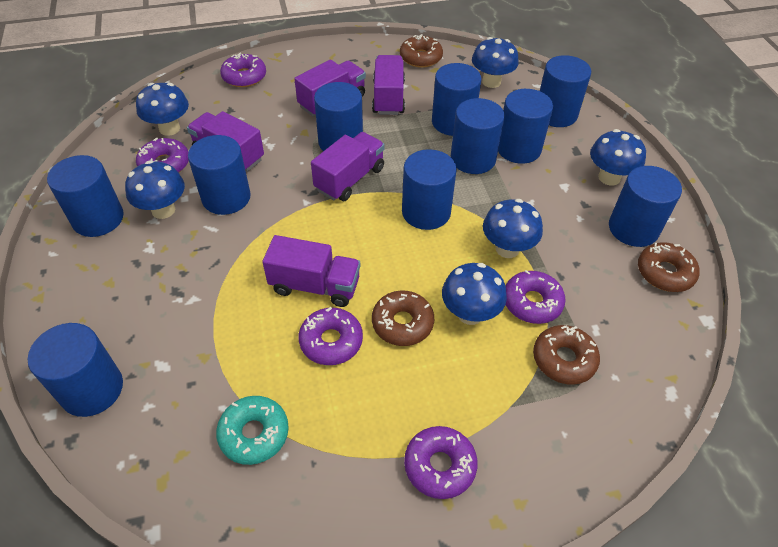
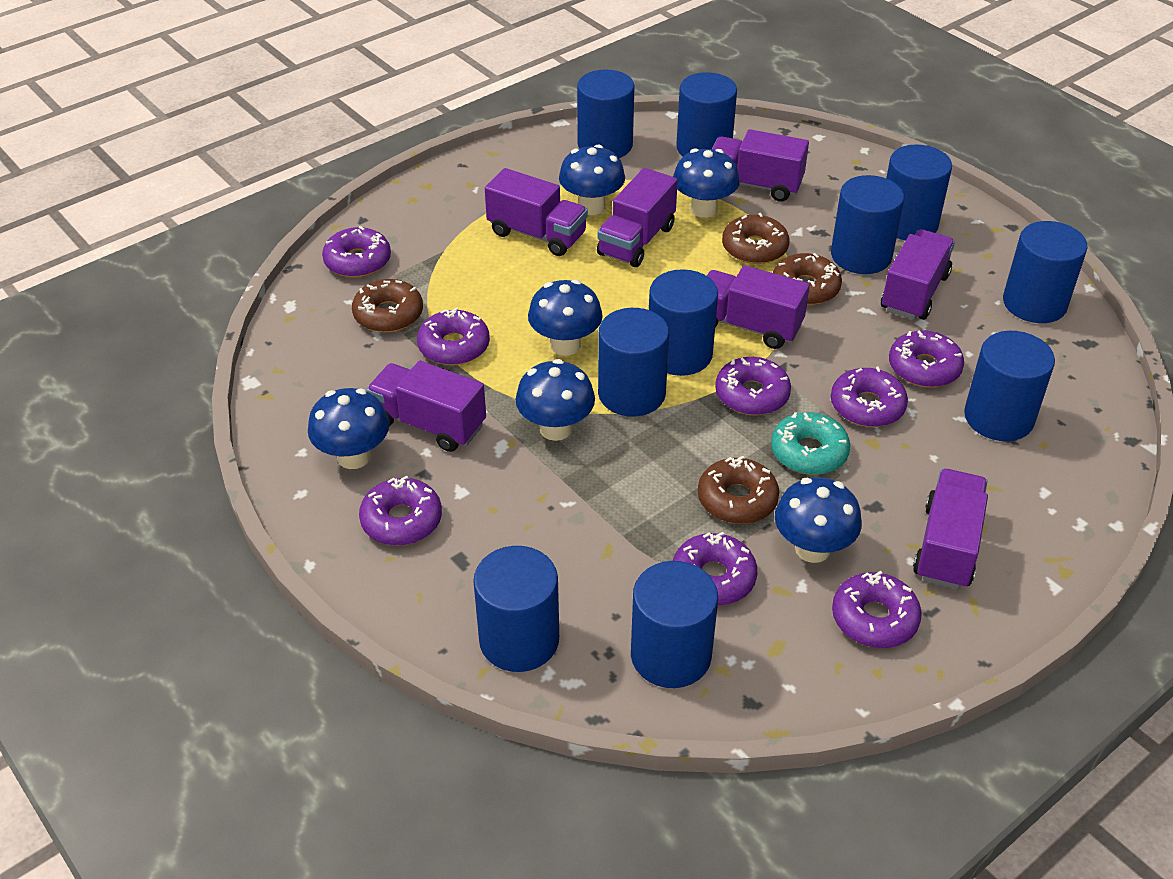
purple donut: [136,137,189,173] [220,53,266,87] [299,307,363,365] [404,426,478,499] [506,270,566,324] = 5 -> [322,226,391,278] [359,476,442,546] [417,308,490,365] [673,532,757,605] [715,357,791,415] [831,367,908,427] [832,571,922,648] [889,330,964,387] = 8
purple truck: [187,111,264,172] [262,235,360,307] [294,60,366,116] [311,132,385,201] [372,55,405,115] = 5 -> [366,361,486,452] [485,168,588,256] [597,168,678,267] [707,265,810,349] [712,129,809,202] [881,229,955,320] [913,469,988,589] = 7

